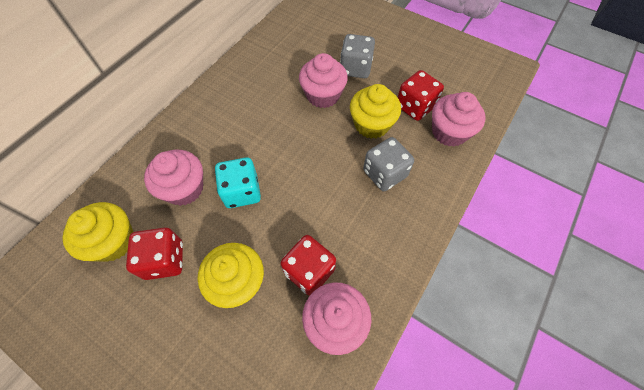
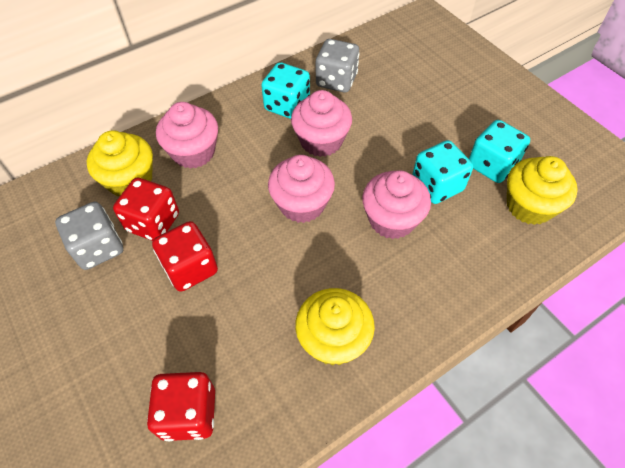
turquoise dice: [215,157,261,208] = 1 -> [261,62,310,119] [412,140,473,204] [469,120,530,183] = 3

